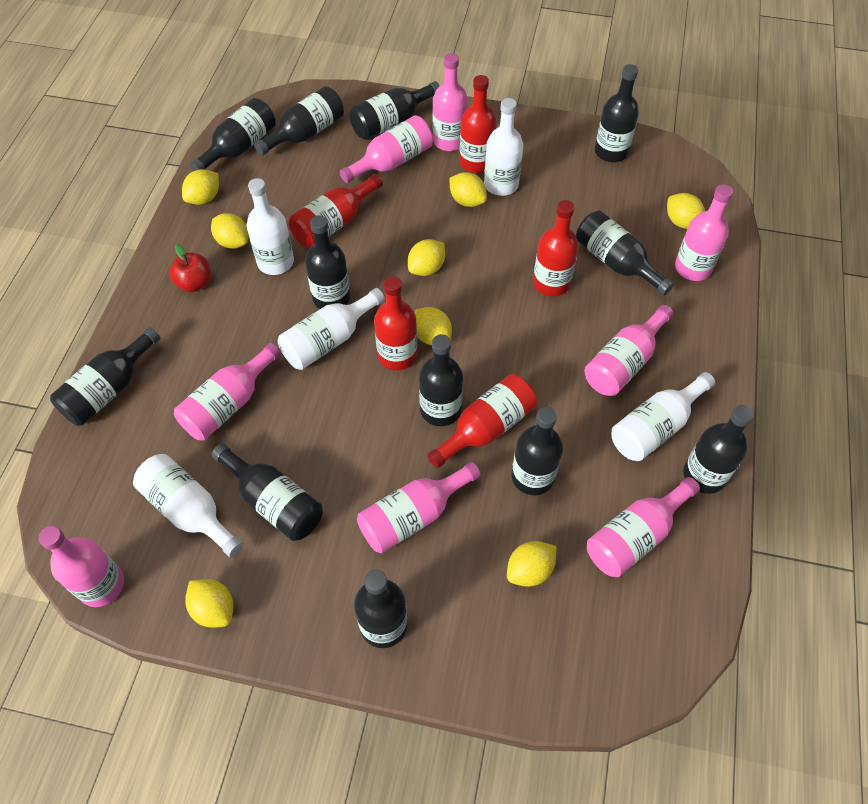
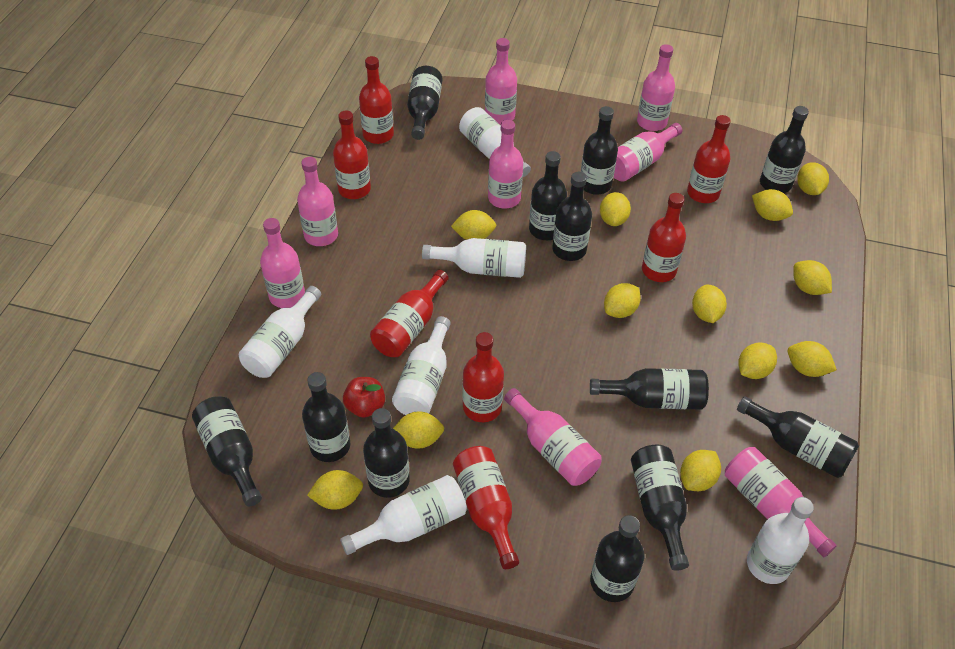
red bottle: [289,174,383,248] [374,276,417,370] [427,374,537,468] [459,75,497,173] [533,200,579,296] = 5 -> [333,110,371,199] [359,56,394,144] [370,270,449,357] [453,446,519,569] [463,332,504,422] [642,193,686,282] [687,115,731,203] = 7
white bottle: [133,454,243,558] [247,178,294,275] [278,288,385,370] [484,98,523,196] [611,372,715,461] = 5 -> [239,286,321,378] [340,475,467,555] [392,316,451,415] [422,238,526,278] [459,107,531,177] [747,497,814,584] = 6
yellow lemon: [182,169,219,205] [185,579,233,628] [211,213,249,249] [408,239,445,276] [414,307,452,346] [449,172,487,207] [507,541,556,587] [667,193,705,229] = 8 -> [307,470,363,510] [393,411,444,449] [451,210,496,240] [600,192,631,226] [604,283,641,318] [680,450,721,491] [692,284,727,323] [738,342,777,379] [752,189,793,221] [788,341,837,377] [793,260,832,295] [797,162,829,195] = 12

